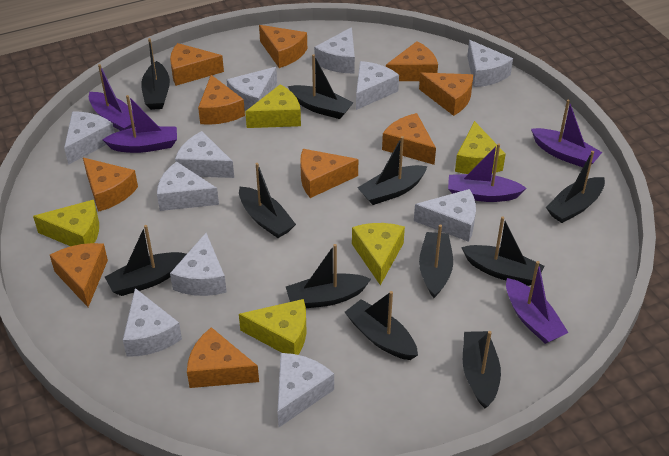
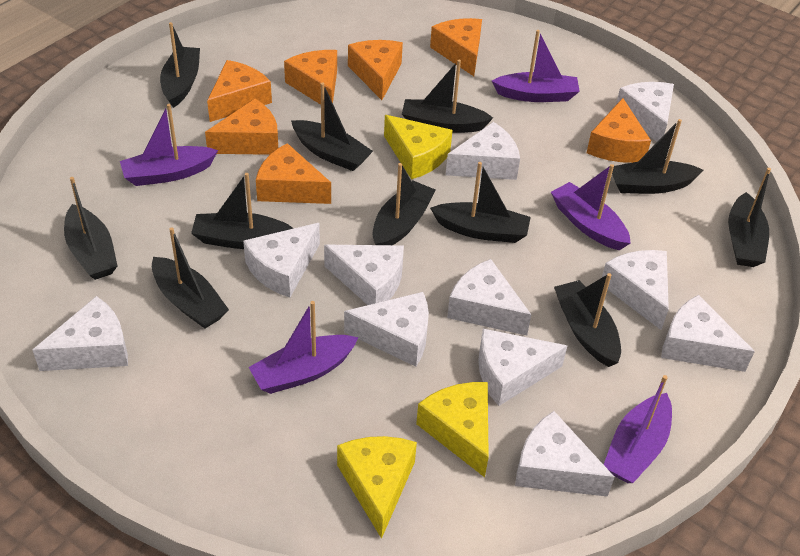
orange cheese: [50,243,108,307] [83,158,138,212] [170,43,224,86] [187,327,259,388] [198,75,245,125] [259,25,307,68] [300,149,359,198] [382,113,436,165] [386,41,438,81] [419,73,473,116] = 10 -> [205,99,278,155] [207,60,272,122] [256,143,331,204] [284,50,337,105] [348,40,403,100] [430,18,482,76] [587,98,651,163] = 7
yellow cheese: [33,200,99,246] [239,299,306,355] [245,84,301,128] [352,223,405,285] [455,121,506,174] = 5 -> [337,436,417,539] [384,115,452,179] [416,382,489,477] = 3

